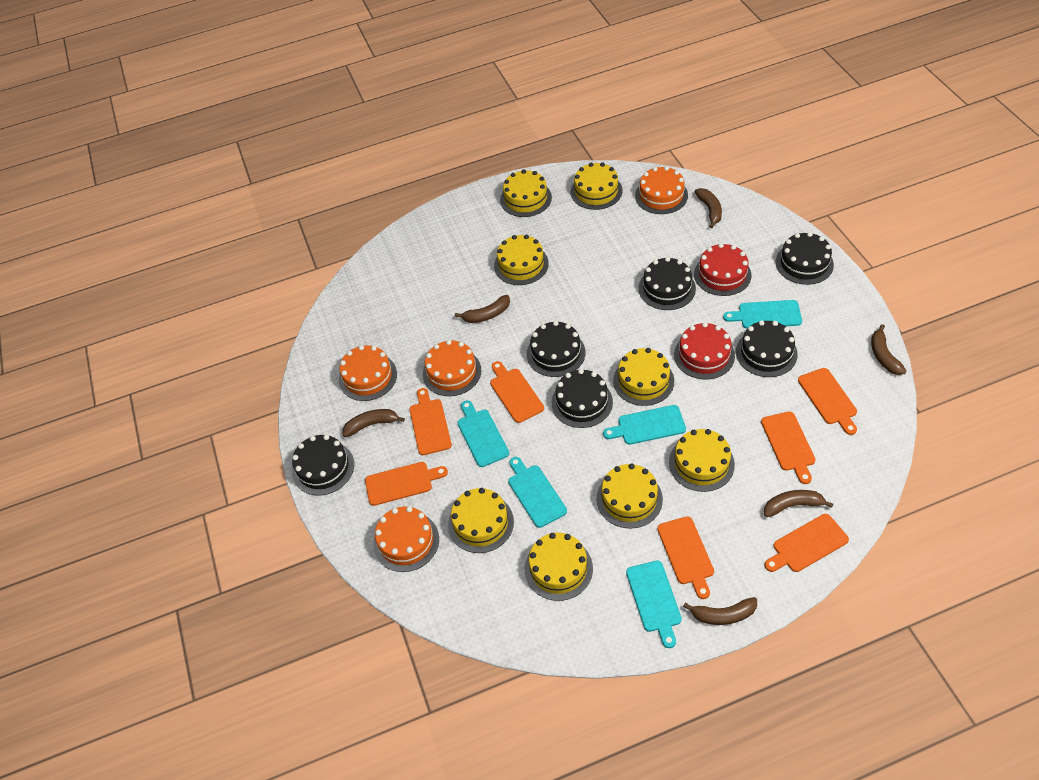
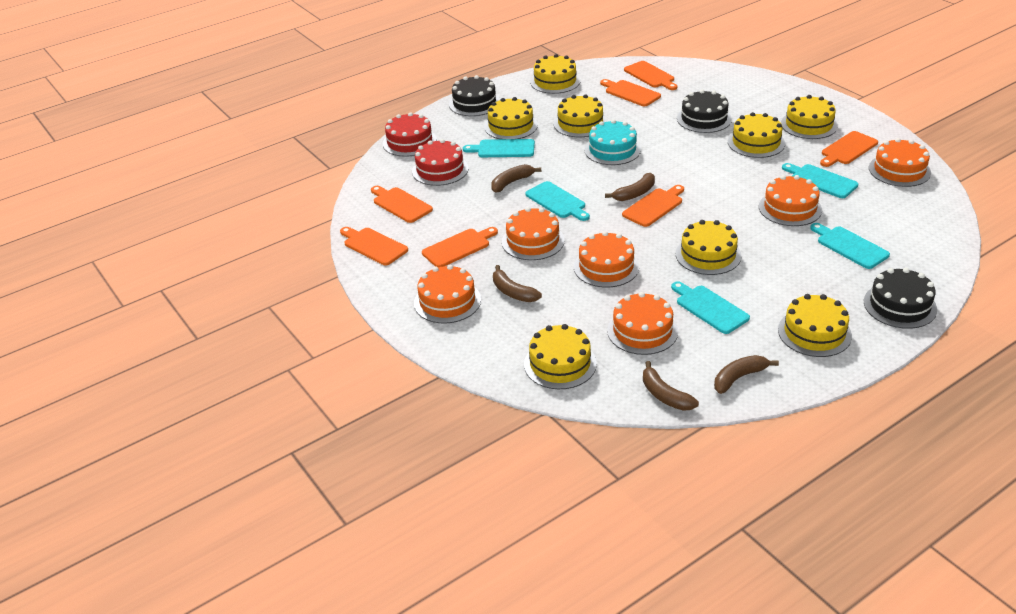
black cake: [292,435,354,495] [527,321,585,377] [552,369,613,428] [639,257,696,310] [736,320,798,377] [776,232,834,285] = 6 -> [449,75,500,116] [677,90,732,133] [864,268,937,329] = 3
brown banana: [343,409,405,437] [455,295,510,323] [683,597,757,625] [694,188,722,228] [764,490,833,517] [871,324,906,375] = 6 -> [491,164,541,193] [493,265,542,302] [605,173,655,201] [643,361,699,411] [714,355,779,394] = 5
orange cake: [339,345,397,401] [373,506,439,572] [423,340,481,396] [635,166,688,214] = 4 -> [414,265,481,323] [502,207,565,260] [574,231,639,287] [607,292,678,355] [759,175,822,226] [869,138,931,187] = 6
turquoise cake: none = 0 -> [585,119,641,165] = 1

